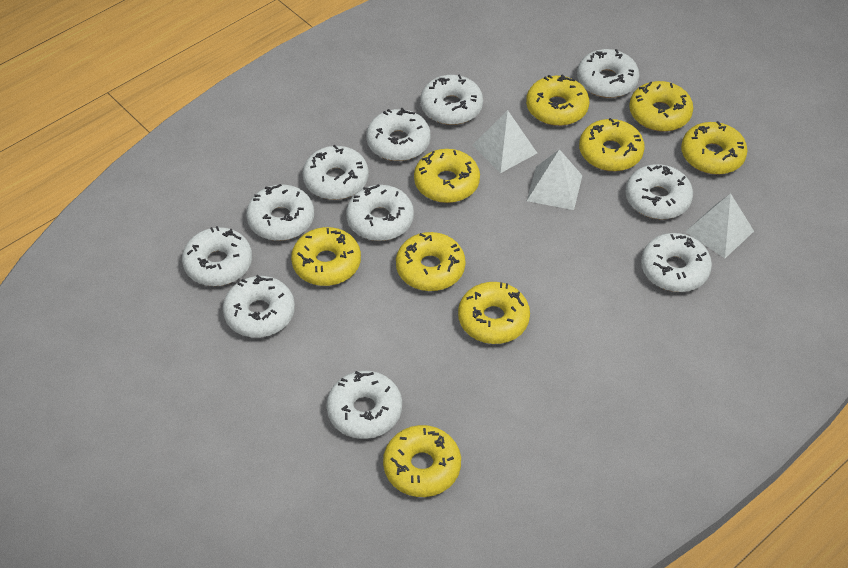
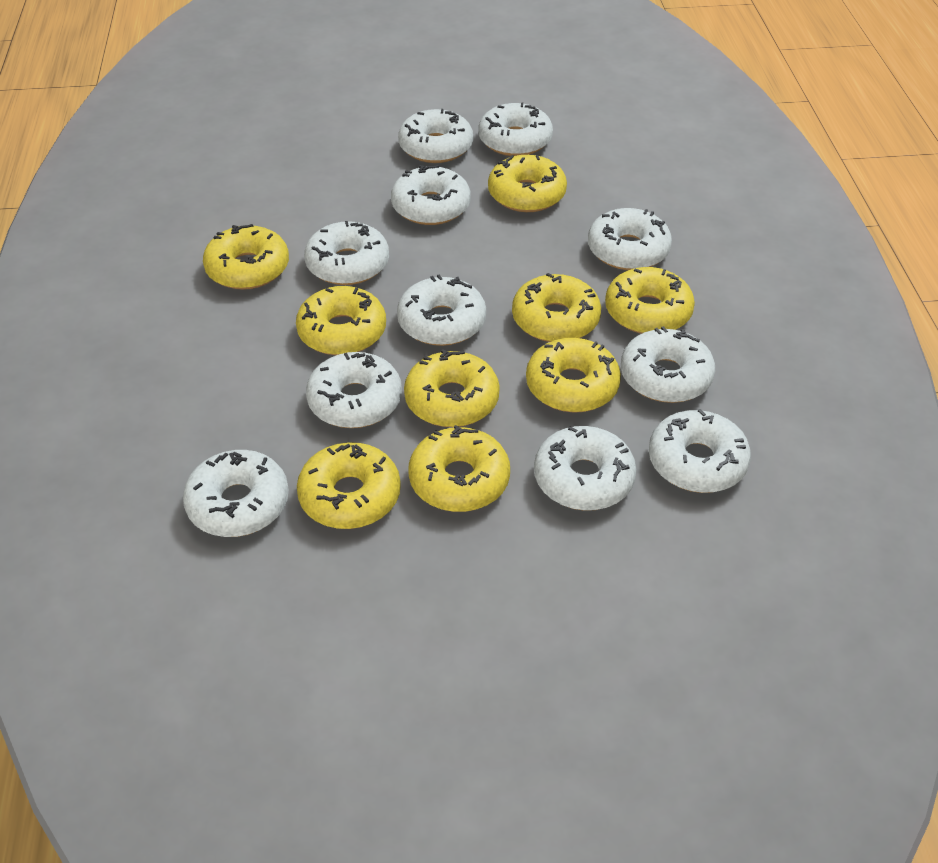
white pyramid: [473,110,537,173] [527,149,582,210] [685,193,754,258] = 3 -> none = 0

